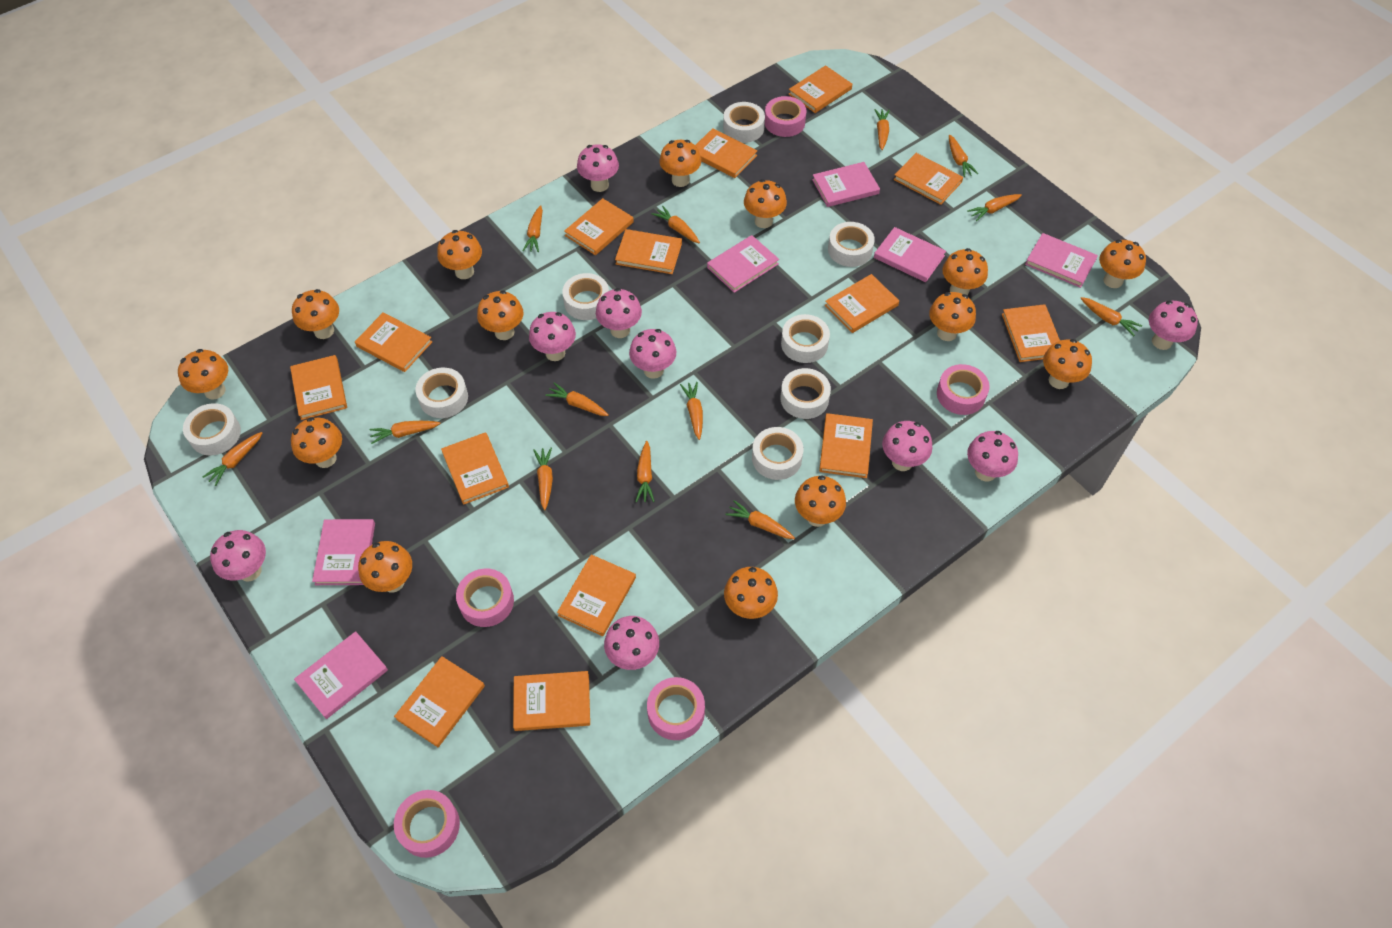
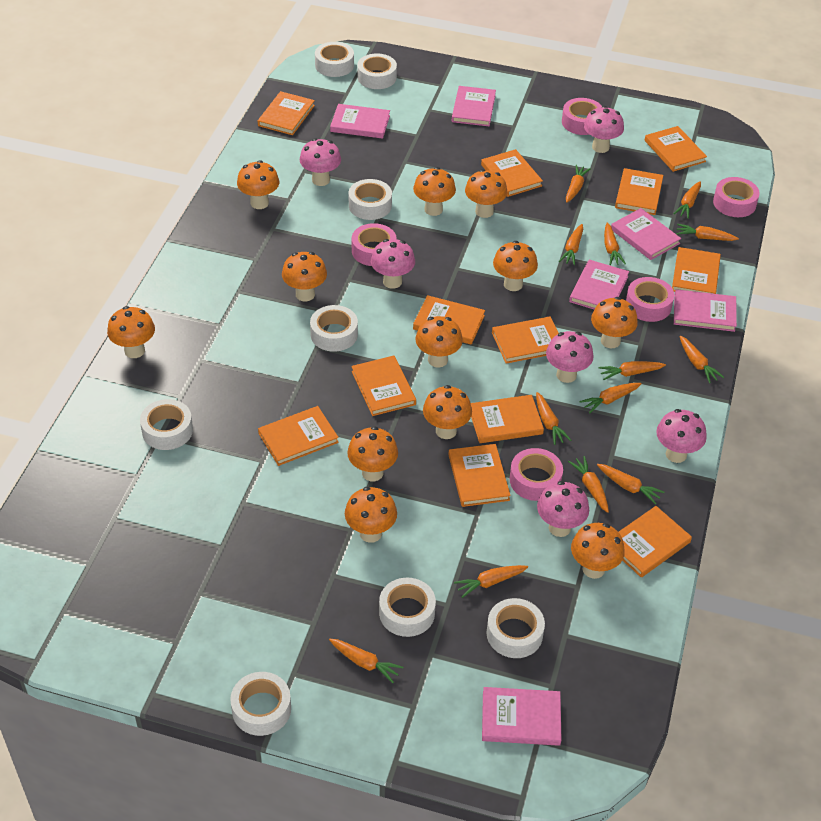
orange book: [290,355,347,420] [355,312,433,372] [394,656,485,747] [441,432,509,505] [513,671,590,731] [557,554,636,636] [564,198,634,255] [615,229,682,274] [695,128,757,178] [789,65,852,113] [819,413,873,478] [825,274,899,333] [894,153,963,205] [1002,304,1060,362] = 14 -> [258,91,315,135] [258,406,339,466] [351,356,416,416] [413,295,485,345] [448,444,511,507] [471,395,544,443] [481,149,543,197] [492,317,559,364] [615,168,663,215] [619,506,692,577] [645,126,707,172] [672,247,721,294] = 12
orange mushroom: [178,349,228,400] [291,417,342,468] [292,289,339,339] [358,541,412,592] [437,230,482,279] [477,290,524,340] [660,140,701,187] [724,567,778,619] [744,179,787,228] [795,475,846,527] [929,292,976,341] [942,248,988,295] [1043,339,1092,389] [1099,240,1146,288] = 14 -> [107,306,155,358] [237,160,279,209] [282,252,327,301] [345,487,397,543] [347,426,398,481] [413,167,456,216] [416,316,463,368] [423,385,472,439] [465,169,507,218] [493,241,538,291] [571,523,625,579] [591,297,638,348] = 12
pink mushroom: [210,530,266,582] [529,312,576,361] [577,144,619,192] [596,288,642,338] [604,616,659,670] [629,329,676,379] [882,421,932,471] [967,431,1018,481] [1149,301,1198,350] = 9 -> [300,138,341,186] [371,239,415,289] [537,481,589,537] [546,331,594,383] [584,106,624,153] [656,409,707,463] = 6

